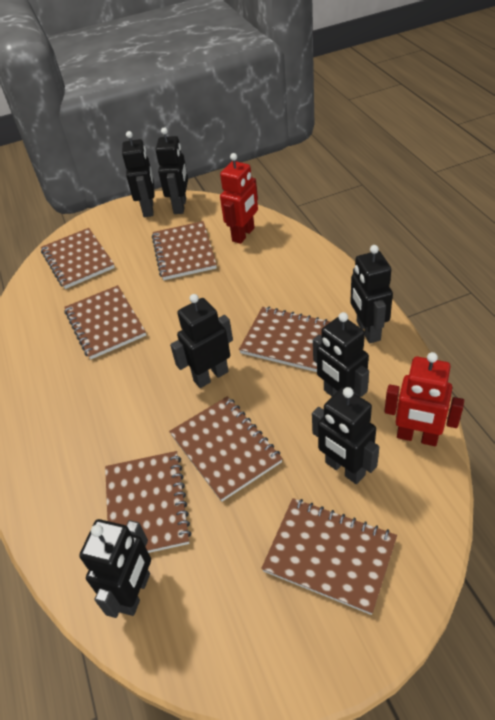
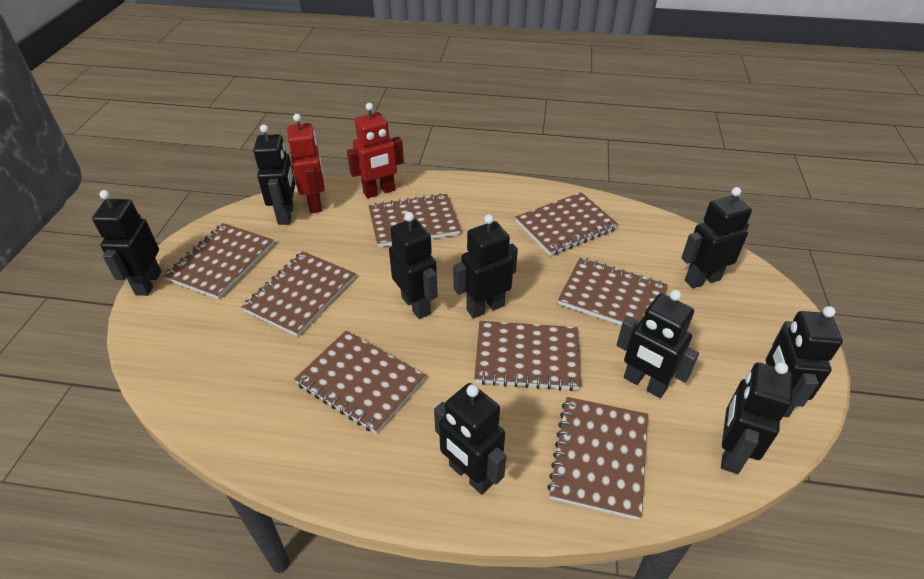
black robot: [79,519,151,618] [122,131,155,217] [156,127,188,214] [170,294,233,388] [312,387,379,484] [313,312,369,397] [350,245,393,343] = 7 -> [92,190,161,296] [253,125,295,225] [389,212,438,319] [434,383,506,494] [453,214,518,318] [617,290,699,398] [682,187,752,289] [721,362,793,474] [766,306,843,417] = 9
brown notebook: [41,228,115,289] [64,285,146,360] [105,451,191,553] [152,221,217,280] [169,396,283,502] [239,307,330,372] [261,498,397,615] = 7 -> [164,223,274,299] [242,251,355,337] [294,330,425,434] [368,193,461,247] [474,321,581,391] [515,192,618,256] [547,397,648,520] [558,258,668,325] = 8

